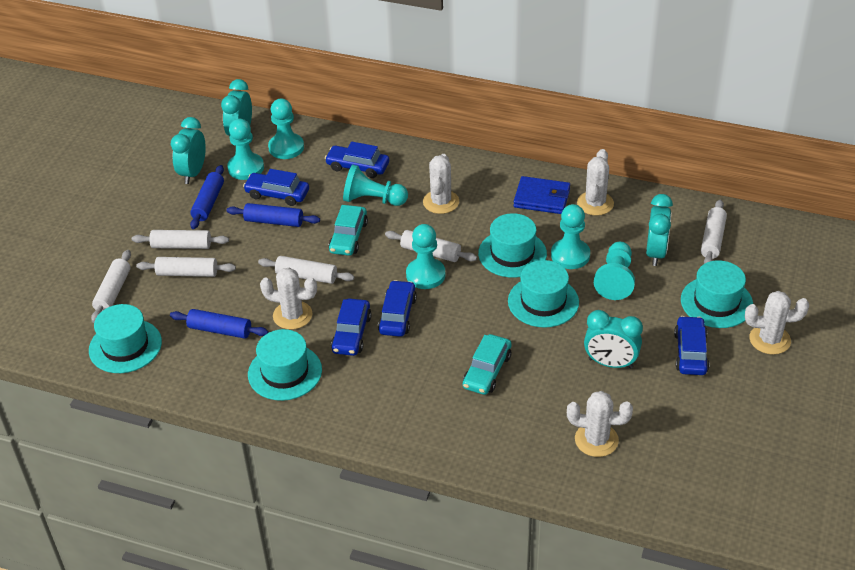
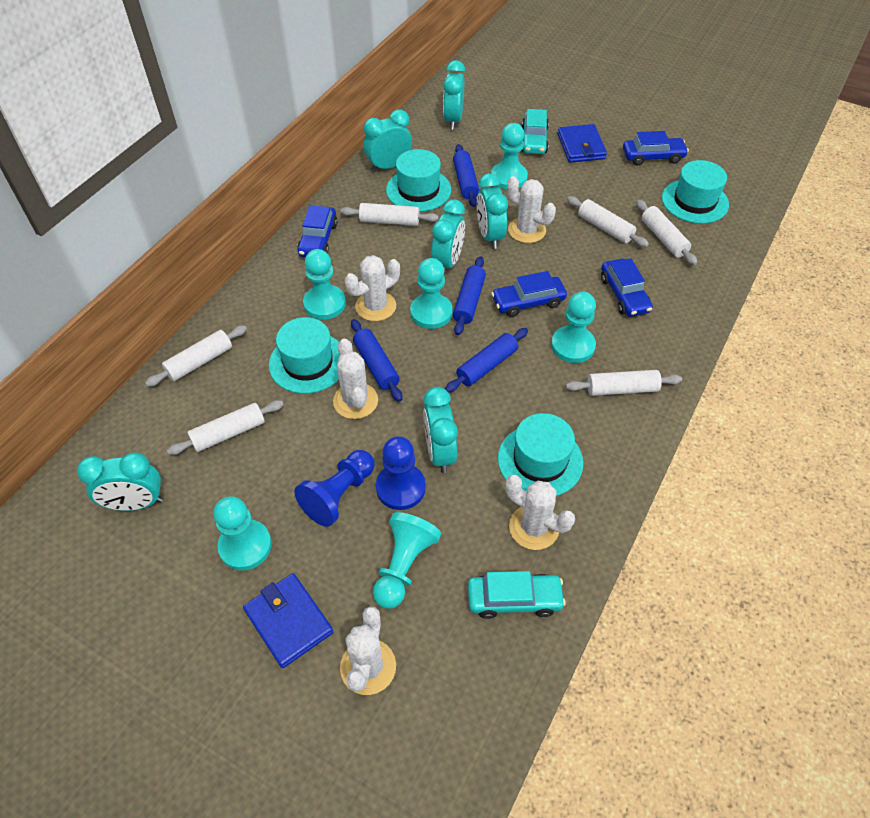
blue car: [243,169,309,206] [325,142,389,178] [331,299,371,356] [378,280,417,337] [674,316,710,375] = 5 -> [297,205,337,257] [491,271,567,317] [601,258,653,317] [623,131,689,166] = 4
blue pawn: none = 0 -> [294,450,375,527] [376,436,426,510] = 2
blue rolling pin: [170,309,269,339] [190,165,224,229] [227,203,320,227] = 3 -> [351,319,402,402] [445,328,528,392] [453,144,479,207] [453,256,486,335] = 4
blue wallet: [513,176,570,214] = 1 -> [243,573,333,668] [557,124,607,163] = 2
turquoise clock: [171,117,206,184] [221,79,252,136] [584,310,643,369] [646,194,673,266] = 4 -> [77,452,163,511] [363,109,412,172] [423,387,458,473] [431,199,465,273] [443,60,465,130] [477,173,508,249] = 6
turquoise hat: [89,304,162,373] [248,329,322,401] [478,213,547,278] [508,260,579,328] [681,260,753,328] = 5 -> [269,317,339,394] [386,149,451,212] [498,413,583,496] [662,160,729,224] = 4

